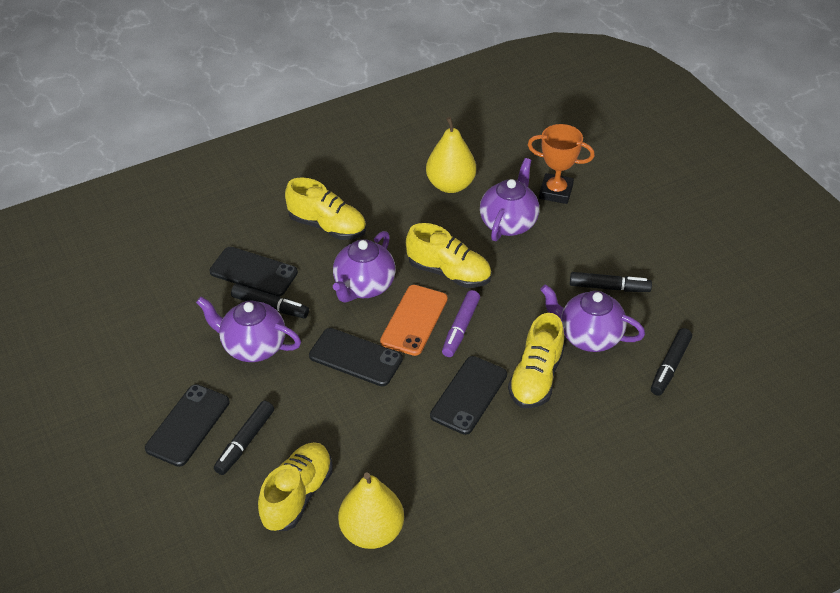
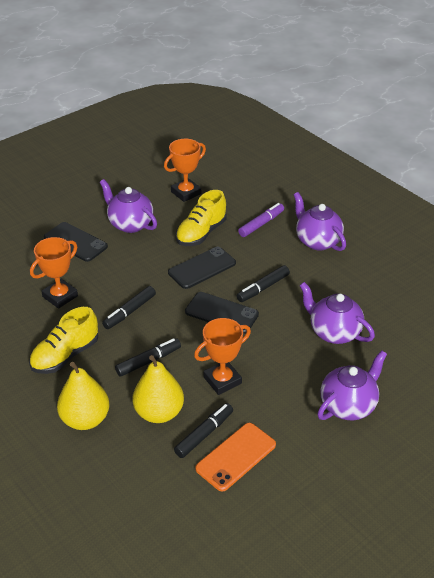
black phone: [145,384,230,467] [210,247,298,297] [309,328,403,386] [430,356,507,435] = 4 -> [44,222,108,262] [168,247,236,289] [185,292,259,334] = 3
orange trophy: [528,124,595,204] = 1 -> [30,237,78,309] [164,139,206,202] [194,318,251,395] = 3
yellow shoe: [258,442,332,531] [285,177,366,240] [406,223,491,288] [508,313,565,408] = 4 -> [29,307,98,374] [176,190,227,246] = 2

